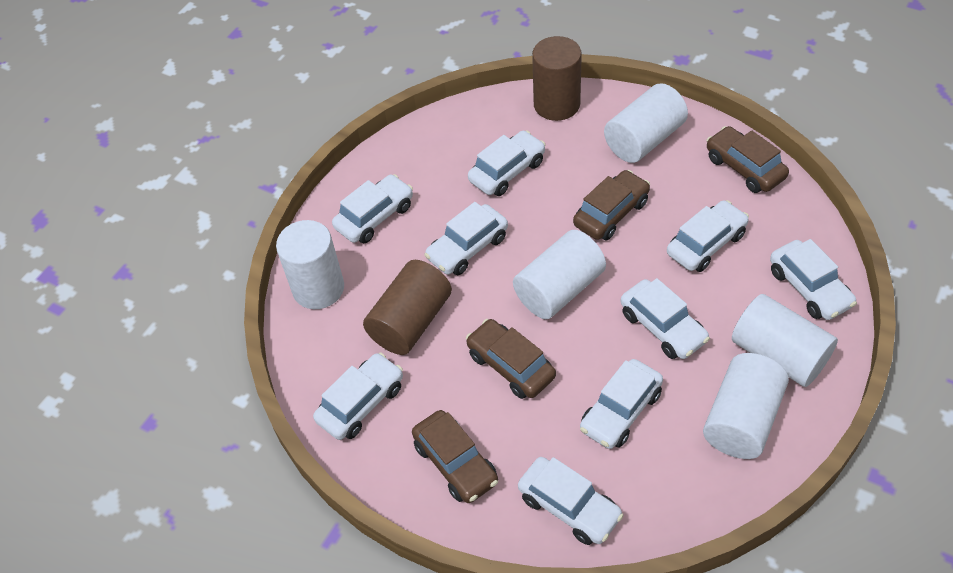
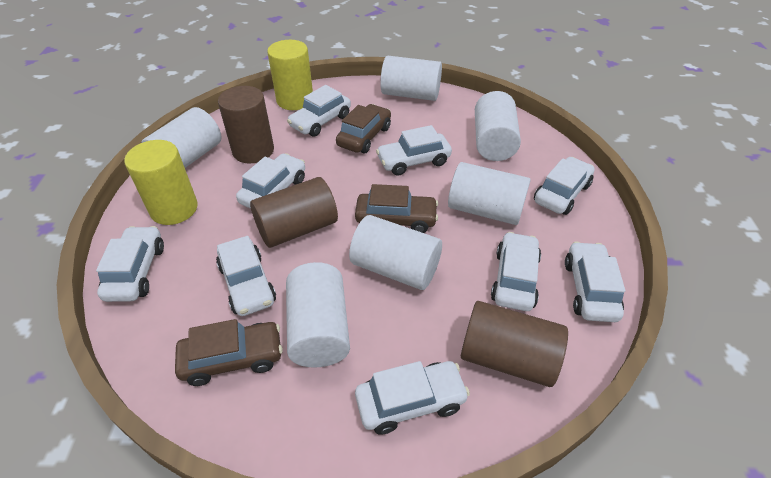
brown car: [412,410,498,503] [466,319,556,399] [573,170,650,240] [706,126,789,193] = 4 -> [175,319,283,386] [336,104,391,153] [355,184,438,233] = 3
brown cylinder: [363,260,452,355] [532,36,582,121] = 2 -> [218,86,274,163] [250,177,338,248] [461,301,568,387] = 3
white cylinder: [276,220,344,309] [513,230,606,319] [604,83,688,163] [703,353,789,459] [732,294,838,387] = 5 -> [141,107,222,168] [286,262,350,367] [349,215,442,290] [380,56,442,101] [448,162,531,225] [475,91,521,161] = 6
yellow cylinder: none = 0 -> [124,140,198,225] [267,40,313,110] = 2

